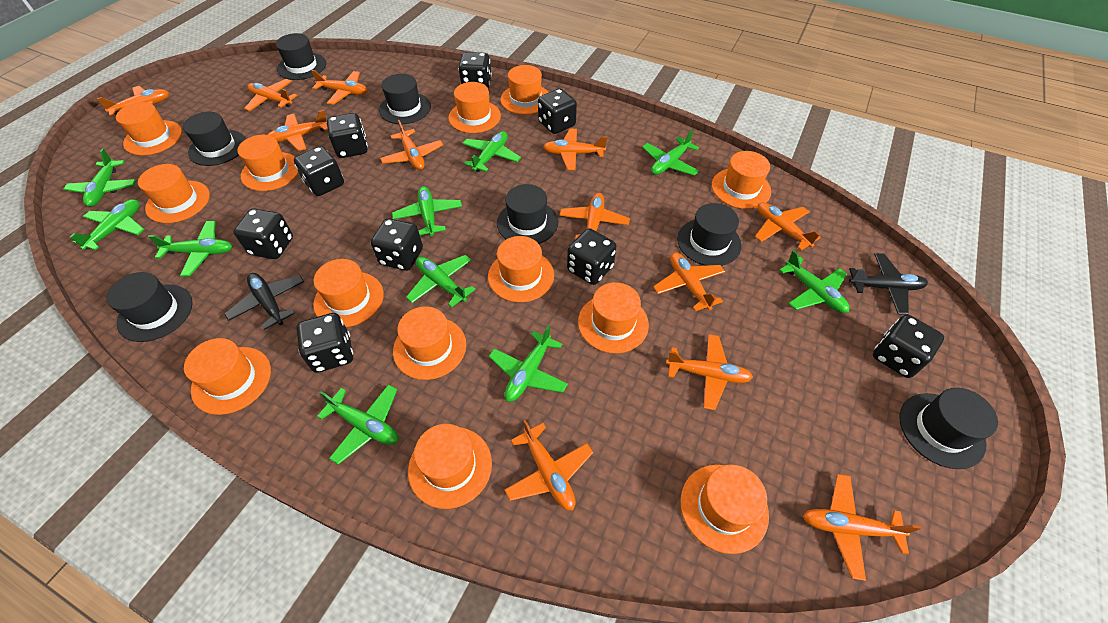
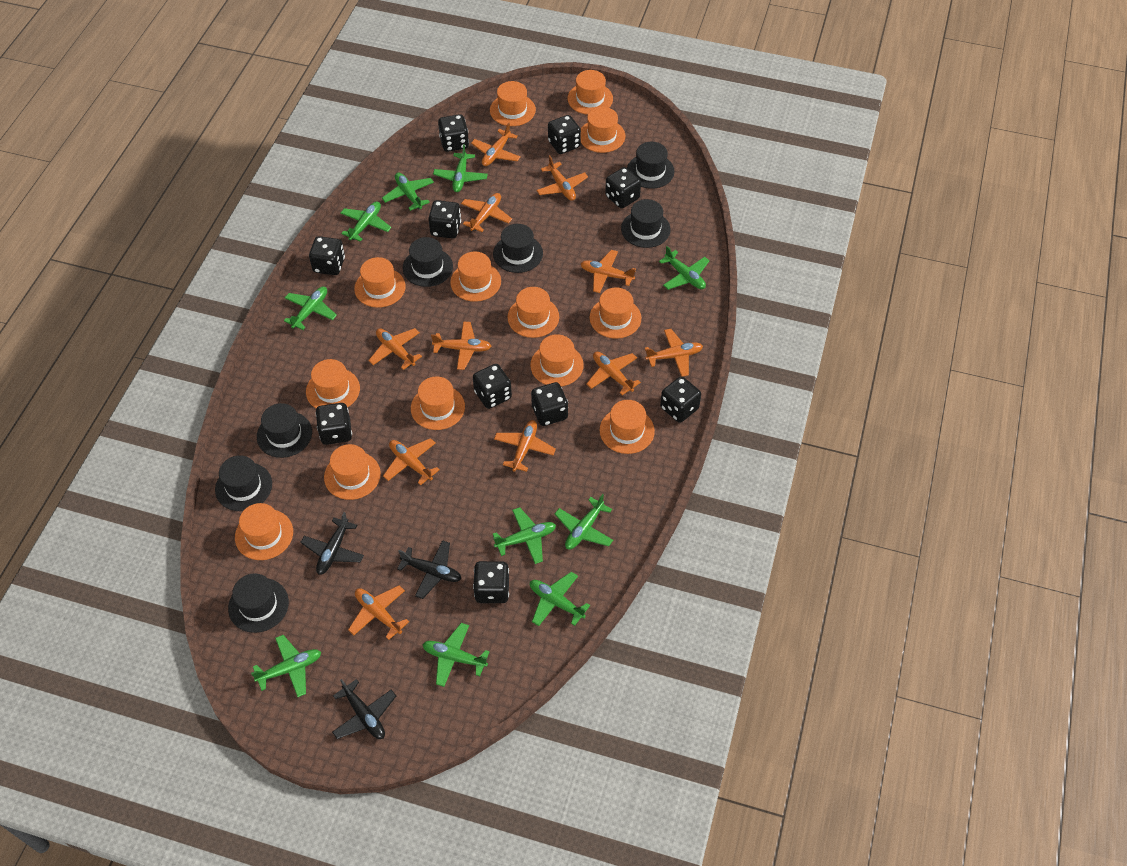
black dice: [233,208,293,259] [294,146,344,196] [296,313,353,373] [327,113,368,158] [371,218,423,271] [458,52,492,89] [538,89,577,134] [567,228,616,285] [873,315,944,378] = 9 -> [309,236,345,275] [316,403,352,445] [428,200,461,238] [438,114,469,152] [473,364,512,409] [473,561,509,603] [531,382,568,426] [548,115,581,154] [605,167,641,208] [660,377,701,422] = 10
black plane: [225,273,304,330] [849,253,928,315] = 2 -> [300,512,364,575] [332,679,396,739] [397,540,461,599] = 3
orange plane: [97,86,169,116] [244,79,298,111] [267,110,328,151] [311,70,368,105] [380,120,443,170] [504,420,593,510] [543,129,607,170] [559,193,630,239] [653,252,725,311] [666,334,753,410] [755,202,821,250] [803,474,921,581] = 12 -> [348,585,409,640] [368,328,422,370] [383,438,440,485] [431,322,491,370] [461,193,512,232] [471,123,520,166] [494,420,556,472] [537,155,588,201] [581,250,636,293] [586,352,641,395] [645,329,703,377] = 11

